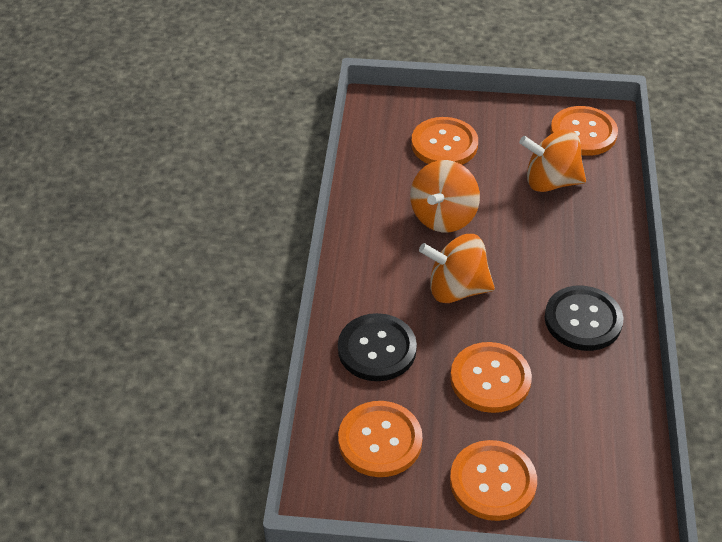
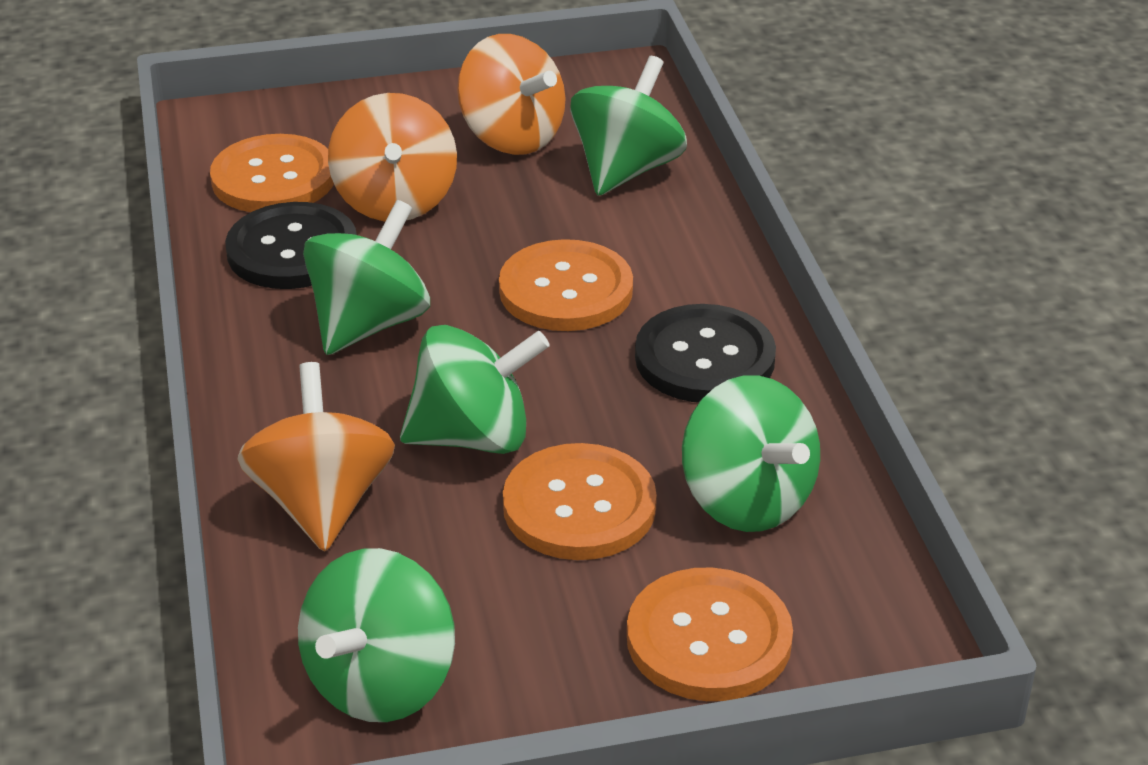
green spinning top: none = 0 -> [298,548,455,722] [303,200,430,355] [400,325,550,454] [570,56,687,196] [682,375,820,532] = 5
orange button: [338,401,423,477] [411,117,478,165] [450,342,532,413] [450,440,537,521] [550,106,618,156] = 5 -> [210,134,334,212] [499,239,633,331] [503,443,657,560] [627,567,793,701] = 4

